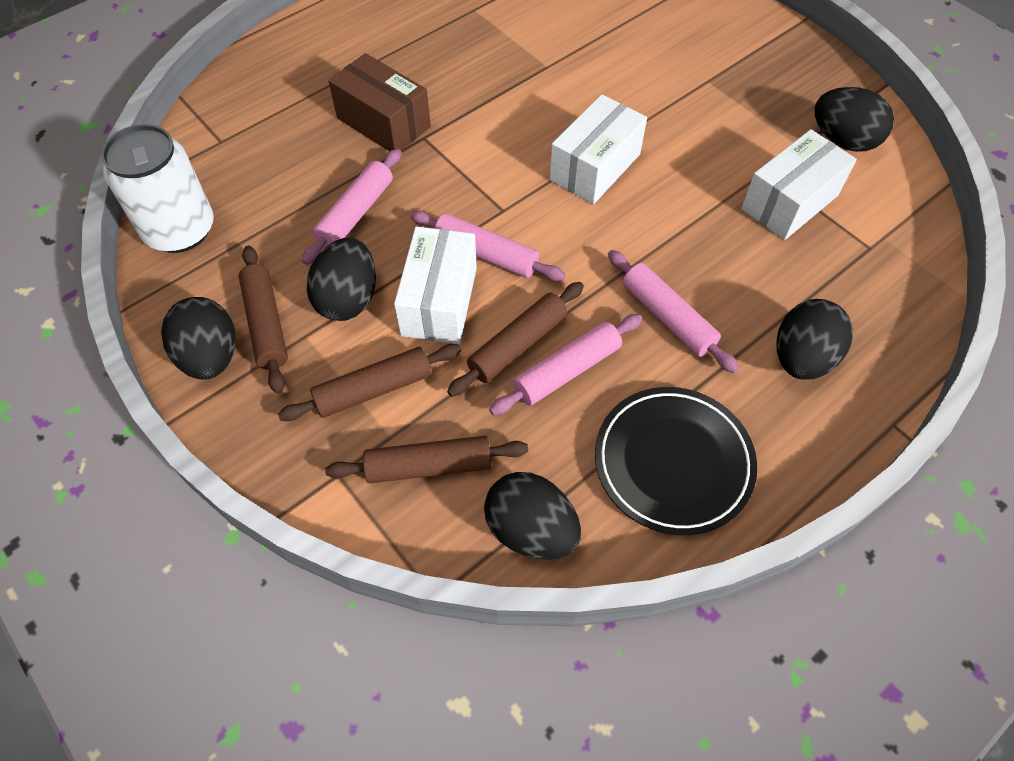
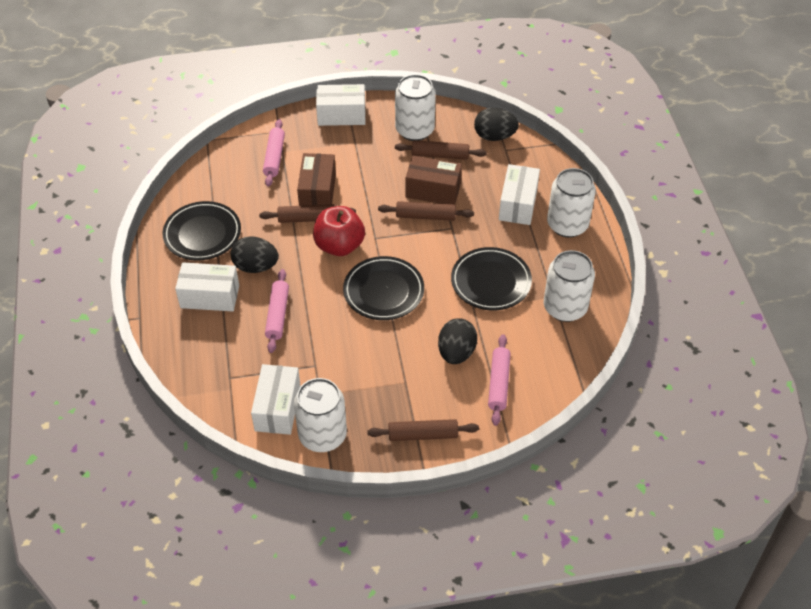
black egg: [161,297,236,380] [306,238,376,321] [484,472,581,560] [776,299,853,380] [815,87,894,152] = 5 -> [230,236,279,273] [438,318,477,364] [474,108,519,141] = 3
black plate: [595,387,757,535] = 1 -> [162,201,241,260] [343,256,424,320] [451,247,532,311] = 3
brown box: [328,53,431,151] = 1 -> [297,153,336,206] [406,156,462,204] = 2
pink rolling pin: [302,149,401,265] [410,211,565,281] [489,314,642,415] [608,250,739,373] = 4 -> [263,119,285,187] [265,269,289,353] [488,334,511,426] = 3
red apple: none = 0 -> [313,206,365,256] = 1
white box: [394,227,477,344] [550,94,647,204] [741,129,857,240] = 3 -> [175,262,239,312] [251,364,301,435] [316,84,366,126] [499,164,540,225] = 4
white can: [101,124,214,253] = 1 -> [294,378,347,452] [395,74,436,141] [544,250,595,322] [547,168,596,238] = 4

